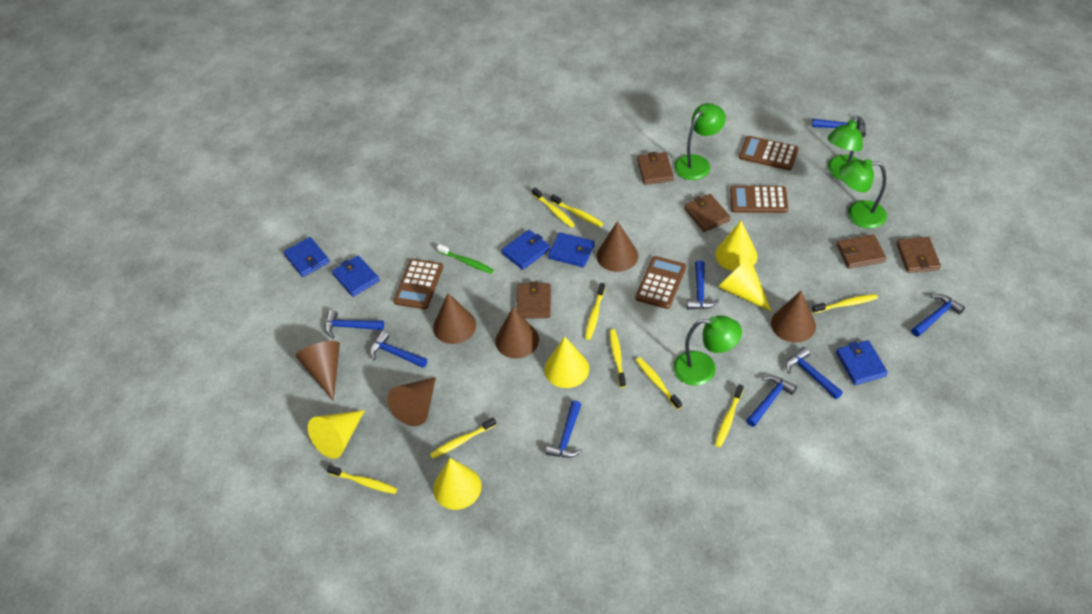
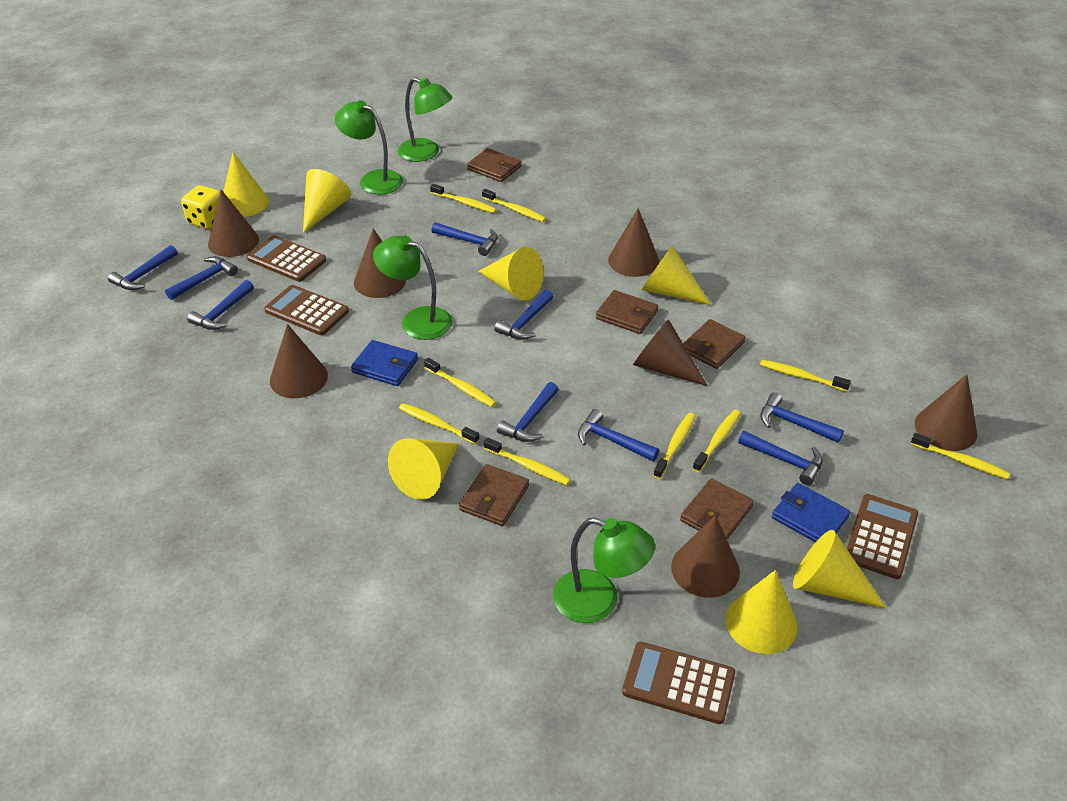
blue hammer: [325,310,384,338] [370,331,427,368] [546,400,582,458] [687,260,719,309] [746,376,797,427] [786,347,843,399] [812,115,866,138] [911,294,965,337] = 8 -> [108,245,177,290] [165,256,238,300] [187,280,254,330] [431,222,498,256] [494,290,553,340] [497,382,559,442] [578,409,659,461] [738,431,823,485] [760,392,844,443] = 9
blue wallet: [284,237,330,277] [332,255,379,297] [501,230,550,270] [548,232,595,267] [836,340,888,385] = 5 -> [351,340,418,386] [772,483,850,542] = 2
brown cone: [296,341,340,401] [387,377,436,426] [433,293,476,344] [495,307,539,358] [597,221,638,272] [771,291,816,343] = 6 -> [208,190,259,257] [270,324,328,398] [354,228,406,298] [608,209,659,277] [633,319,708,386] [671,515,740,598] [915,374,977,451] = 7
green toothbrush: [437,244,494,274] = 1 -> none = 0
yellow cone: [308,410,365,459] [433,458,482,510] [544,336,589,388] [715,221,758,271] [718,258,771,311] = 5 -> [223,152,269,217] [303,169,351,233] [388,438,459,500] [478,247,543,301] [642,246,711,305] [726,570,798,654] [793,530,887,608] = 7
yellow dice: none = 0 -> [181,185,220,229] = 1

